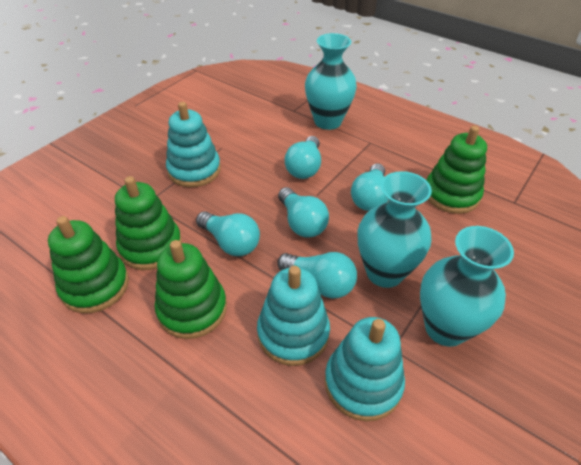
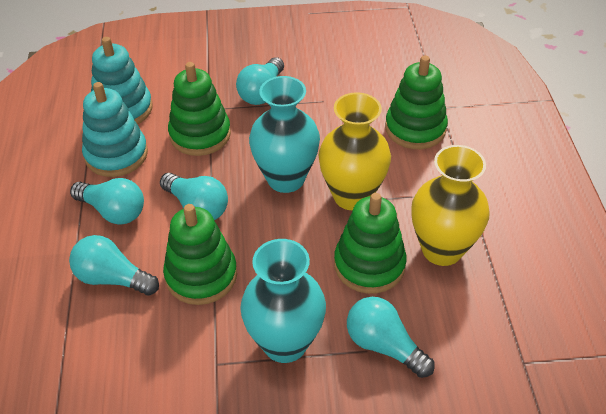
turquoise stacking toy: [166,102,221,187] [257,266,330,366] [325,317,405,421] = 3 -> [82,82,148,177] [91,37,153,124] = 2
turquoise vase: [305,33,357,130] [358,171,432,288] [420,226,514,347] = 3 -> [240,239,326,363] [249,76,320,193] = 2
yellow vase: none = 0 -> [318,92,391,211] [411,145,490,266] = 2

